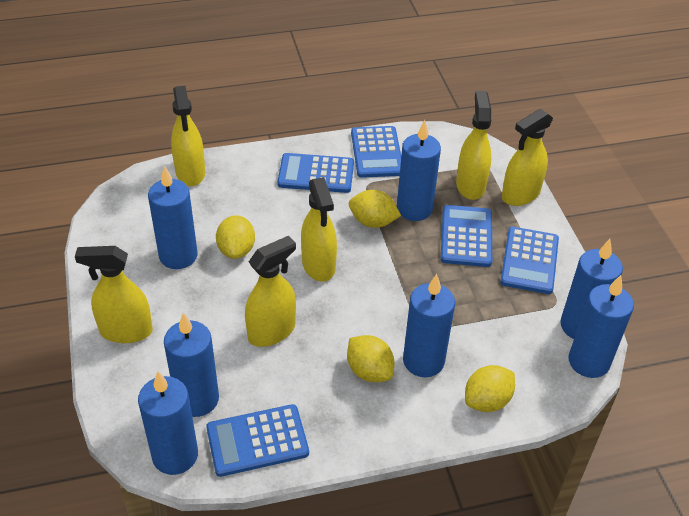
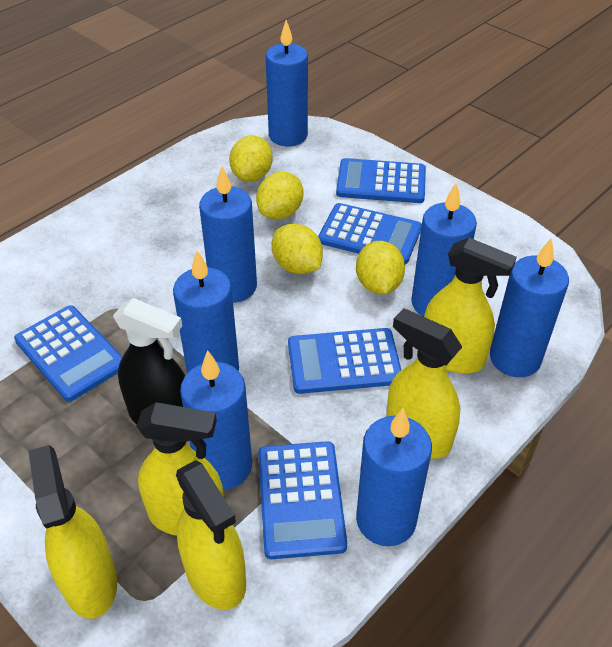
black spray bottle: none = 0 -> [113,298,186,425] = 1
yellow spray bottle: [75,246,153,343] [171,85,205,186] [245,236,296,347] [301,177,337,282] [456,91,492,200] [502,109,553,206] = 6 -> [28,445,117,619] [136,402,224,536] [176,460,246,610] [386,308,462,459] [424,238,517,373] = 5

